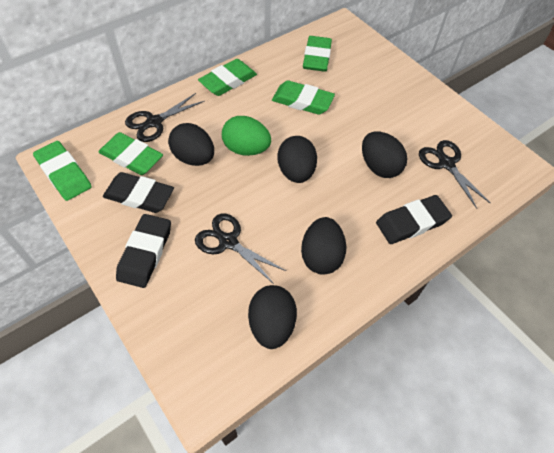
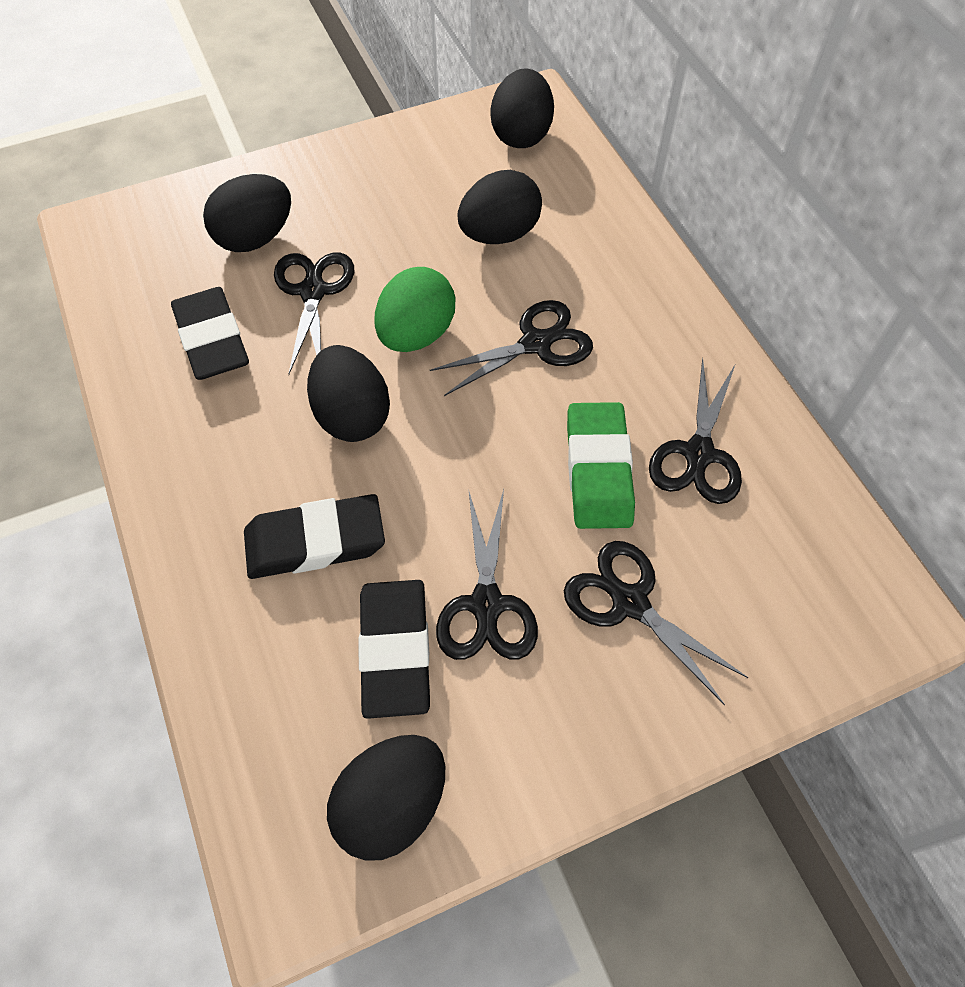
black scissors: [125,93,204,142] [195,214,286,284] [419,140,491,209] = 3 -> [274,252,354,374] [430,300,593,396] [436,489,538,660] [564,541,748,705] [649,358,742,504] = 5
green eraser: [33,141,92,201] [99,132,163,175] [198,59,257,96] [272,80,335,115] [303,36,332,72] = 5 -> [567,402,635,529] = 1

